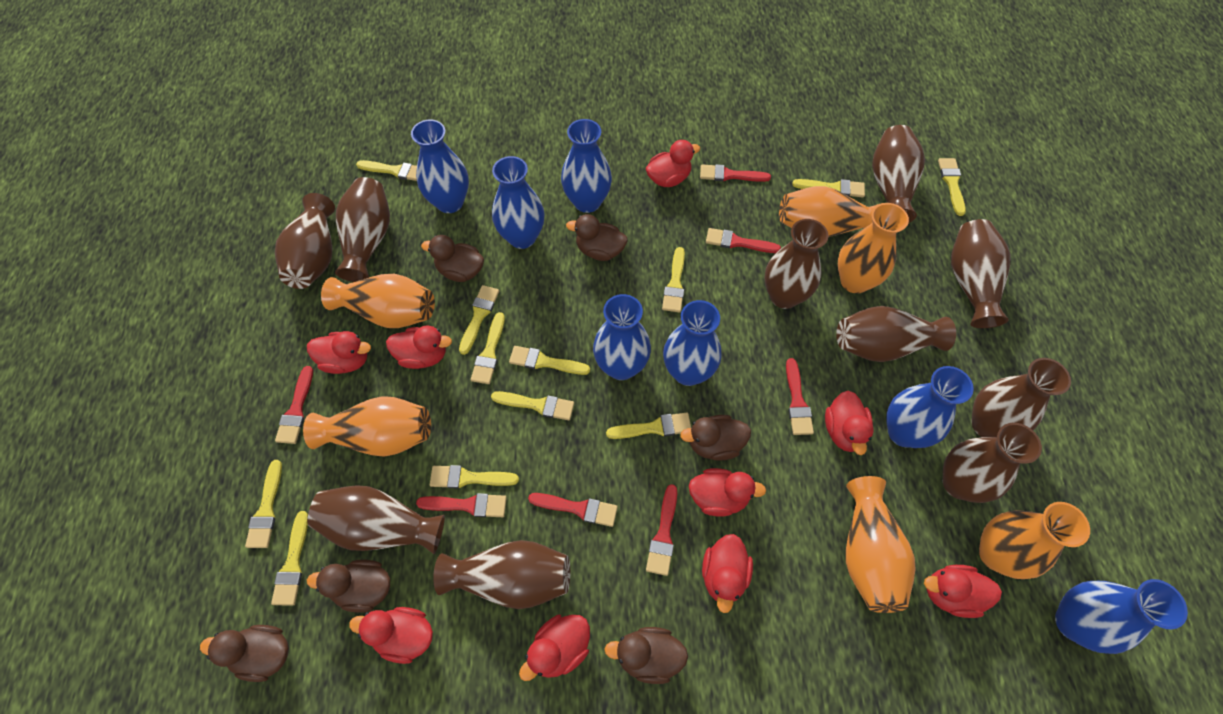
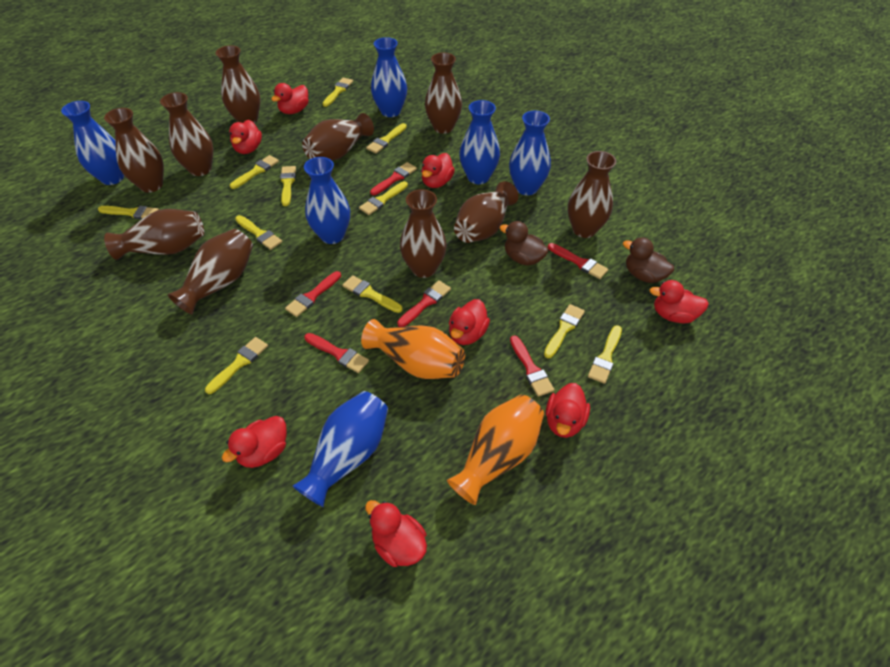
blue vase: [411,120,469,213] [492,156,545,249] [561,119,612,213] [593,294,651,380] [663,300,721,386] [887,366,974,448] [1055,579,1188,654] = 7 -> [61,101,124,185] [293,391,388,507] [304,157,350,244] [371,37,407,117] [459,100,500,184] [509,111,551,195] = 6
brown duck: [200,625,289,682] [307,560,390,613] [421,235,484,282] [566,214,628,261] [604,627,688,684] [680,415,751,461] = 6 -> [500,221,549,266] [623,237,674,283] = 2
orange vase: [303,396,431,457] [321,274,435,328] [779,186,882,237] [838,203,909,294] [846,476,916,613] [979,502,1090,579] = 6 -> [361,319,465,379] [447,394,544,505] = 2
red brush: [275,366,313,444] [416,493,507,517] [528,493,618,527] [646,484,677,576] [700,164,771,182] [706,228,781,253] [786,358,814,435] = 7 -> [285,271,341,317] [305,333,369,373] [370,162,417,195] [397,280,451,327] [510,335,554,397] [548,243,608,279] = 6
red duck: [307,331,371,374] [349,607,433,664] [386,326,452,369] [519,615,590,681] [646,140,700,187] [689,468,766,517] [702,534,753,613] [825,391,874,455] [924,565,1002,618] = 9 -> [222,416,287,468] [229,120,262,154] [271,83,309,114] [365,500,427,567] [421,153,455,188] [449,299,490,345] [546,383,590,438] [649,280,709,323] = 8
yellow brush: [245,460,282,548] [271,511,308,606] [356,160,417,181] [430,465,519,488] [459,285,499,355] [471,312,505,384] [491,391,574,420] [509,346,590,375] [606,413,691,439] [662,247,685,312] [792,179,865,197] [938,158,966,216] = 12 -> [98,206,159,219] [205,337,268,394] [230,155,279,189] [235,215,282,250] [280,166,296,206] [322,78,353,107] [343,275,402,313] [359,181,408,215] [366,123,407,154] [544,304,585,358] [588,325,622,384] = 11

